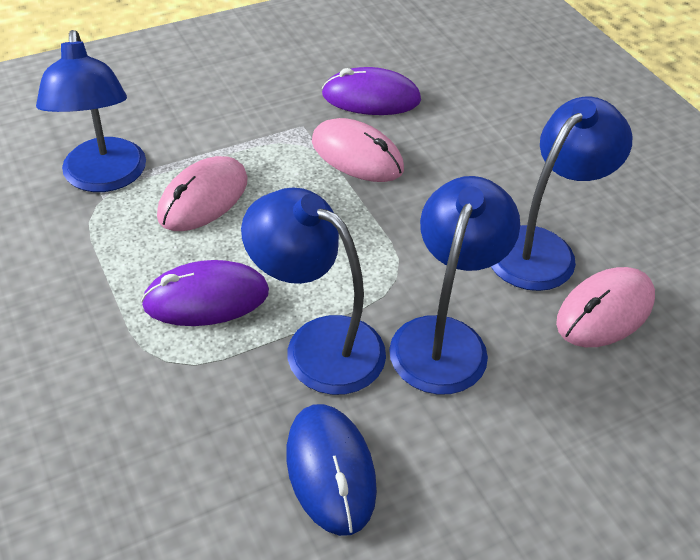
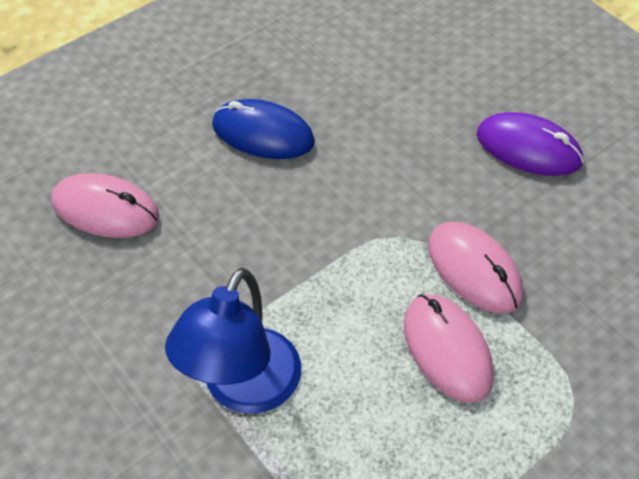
blue lamp: [36,30,146,192] [241,188,386,395] [389,176,520,395] [491,97,632,291] = 4 -> [165,268,301,414] = 1
purple mouse: [141,260,269,326] [322,67,421,115] = 2 -> [476,112,584,176] = 1

